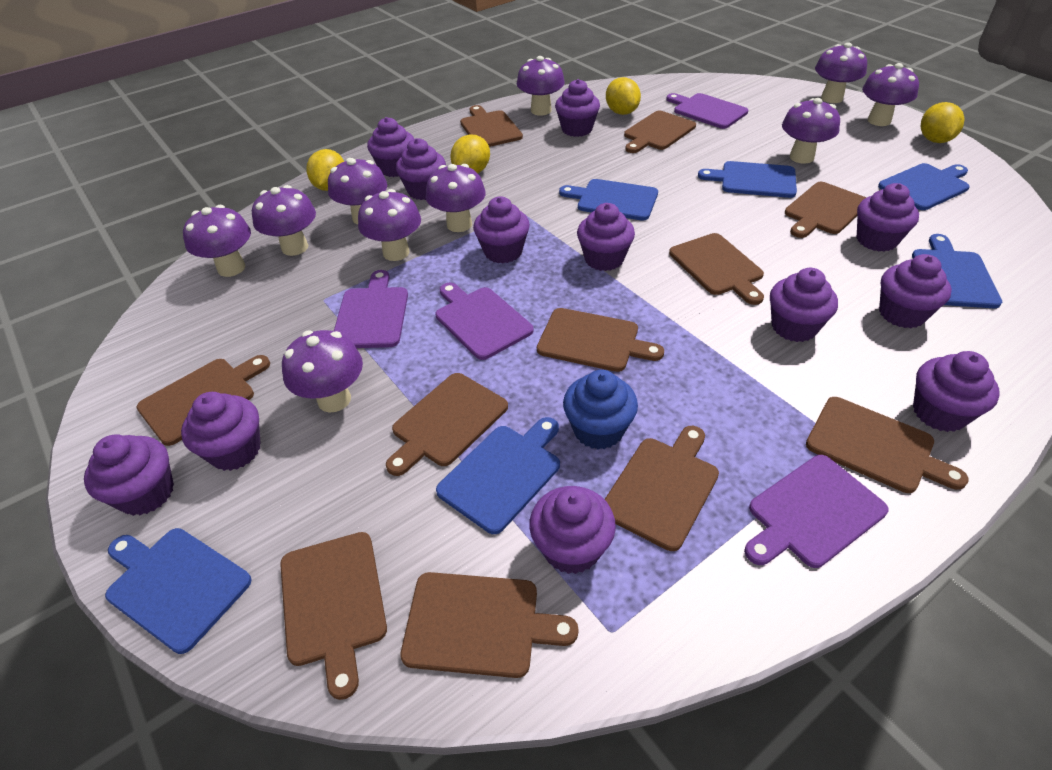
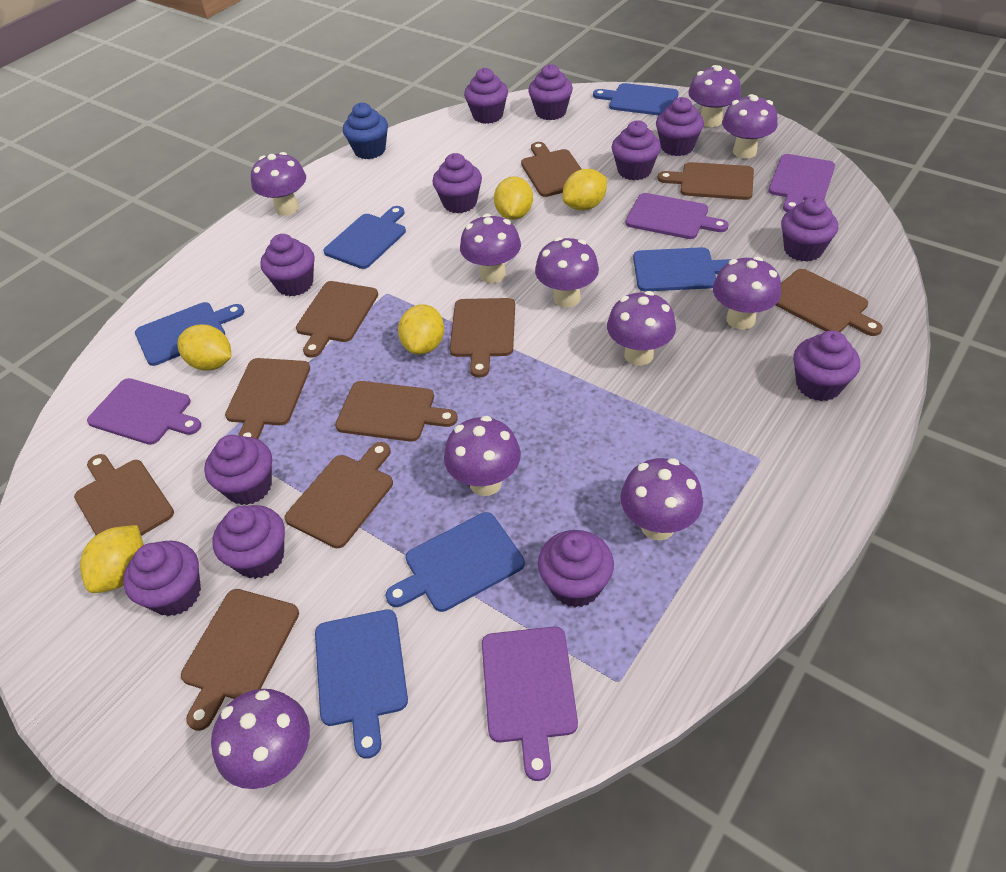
brown cutting board: [136,355,270,446] [280,532,387,700] [386,373,508,476] [400,572,578,678] [460,105,523,147] [537,308,664,372] [604,426,719,551] [624,111,696,153] [669,233,764,305] [785,182,866,238] [806,397,968,493] = 11 -> [74,454,174,536] [181,589,299,731] [225,358,310,439] [284,442,393,548] [296,281,378,358] [335,381,458,442] [450,298,515,378] [521,142,581,197] [657,162,754,200] [775,269,883,336] = 10
yellow lemon: [307,149,344,191] [450,134,490,173] [606,77,641,115] [921,102,964,143] = 4 -> [80,525,144,593] [177,325,231,371] [398,304,444,355] [494,176,533,220] [562,169,607,210] = 5

